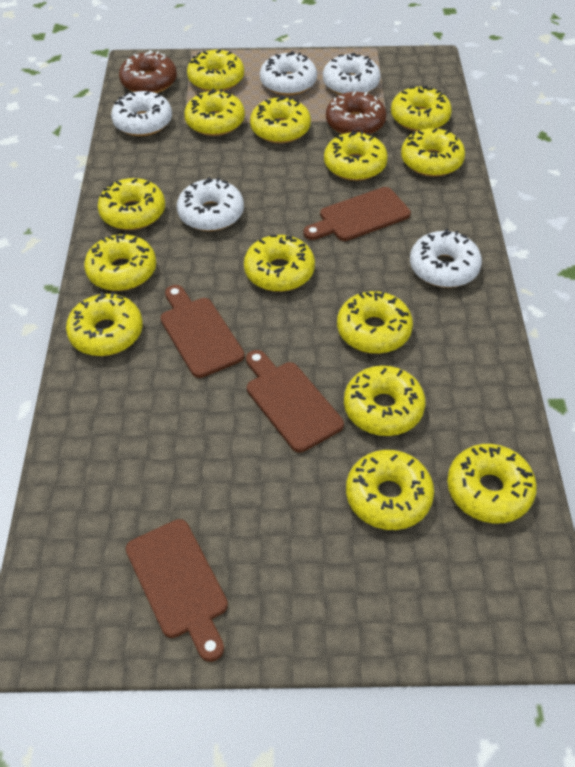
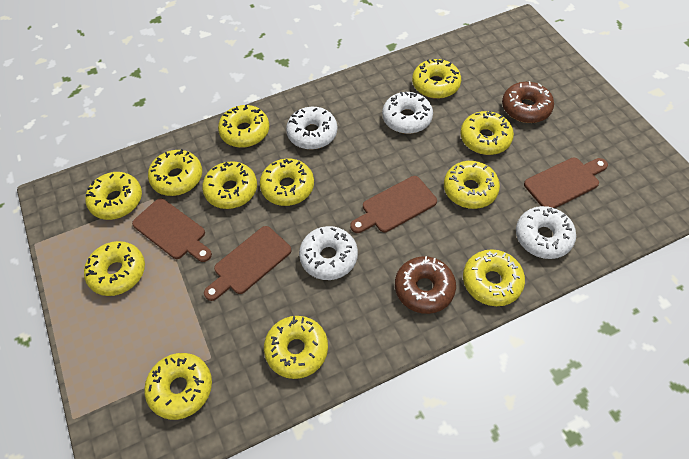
white donut: [111,91,172,136] [177,177,244,231] [260,51,317,96] [323,53,381,95] [410,229,482,288] = 5 -> [286,107,337,149] [299,226,358,280] [382,92,433,134] [516,206,576,259] = 4
yellow donut: [66,292,143,356] [84,234,156,291] [98,178,165,230] [184,89,245,136] [187,50,244,91] [244,235,315,292] [250,95,311,143] [324,130,388,181] [337,291,413,354] [344,365,425,436] [346,450,434,530] [391,86,452,131] [401,128,465,177] [447,444,537,523] = 14 -> [84,241,145,296] [85,172,142,220] [144,353,212,420] [148,149,202,196] [202,161,257,209] [218,105,269,148] [260,159,314,206] [264,316,328,379] [412,59,461,99] [444,161,500,209] [460,111,514,155] [463,249,525,306] = 12

